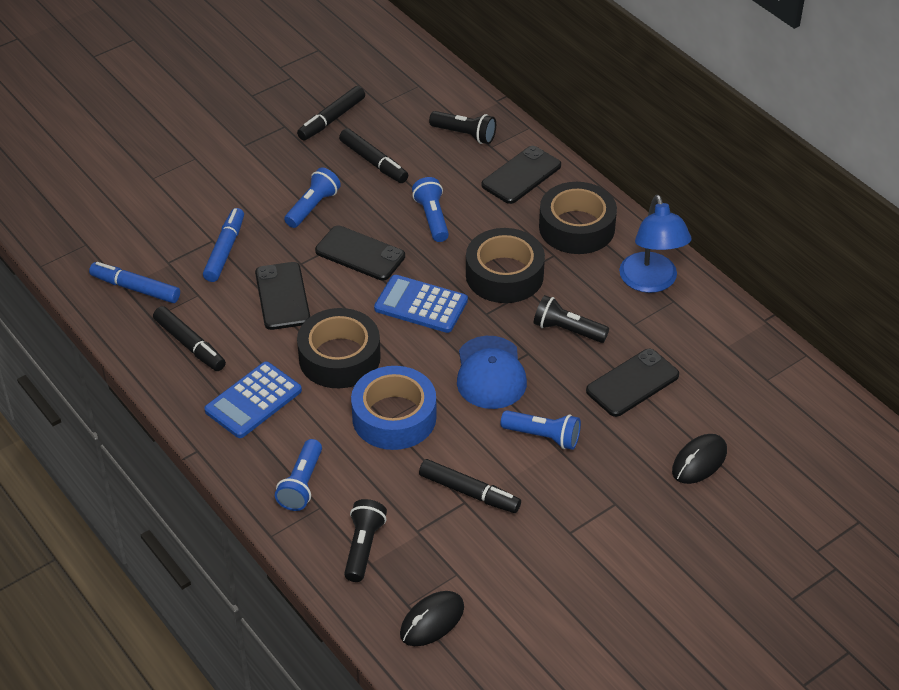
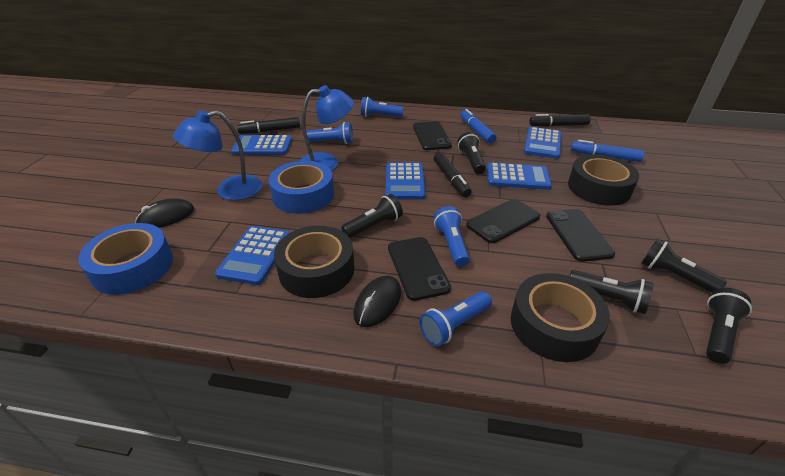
black flashlight: [344,499,387,582] [429,111,496,144] [533,295,609,343] = 3 -> [341,194,403,238] [457,132,486,174] [570,270,654,314] [641,239,727,293] [706,288,752,364] = 5
black marker: [153,306,226,371] [297,86,365,141] [339,128,408,183] [419,459,521,513] = 4 -> [237,117,300,134] [433,152,472,198] [530,114,591,127] = 3
blue calculator: [204,361,302,438] [374,275,468,333] = 2 -> [215,226,290,285] [231,135,292,155] [386,163,426,200] [487,162,552,190] [524,127,562,159] = 5
blue cap: [457,336,527,409] = 1 -> none = 0
blue lamp: [619,195,692,293] = 1 -> [173,110,263,200] [300,85,354,171] = 2
blue tape: [351,366,437,450] = 1 -> [78,223,173,295] [269,161,334,214] = 2

